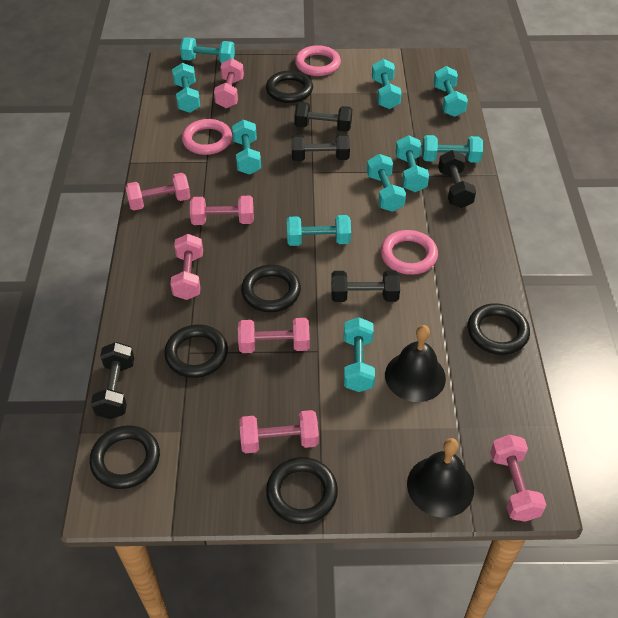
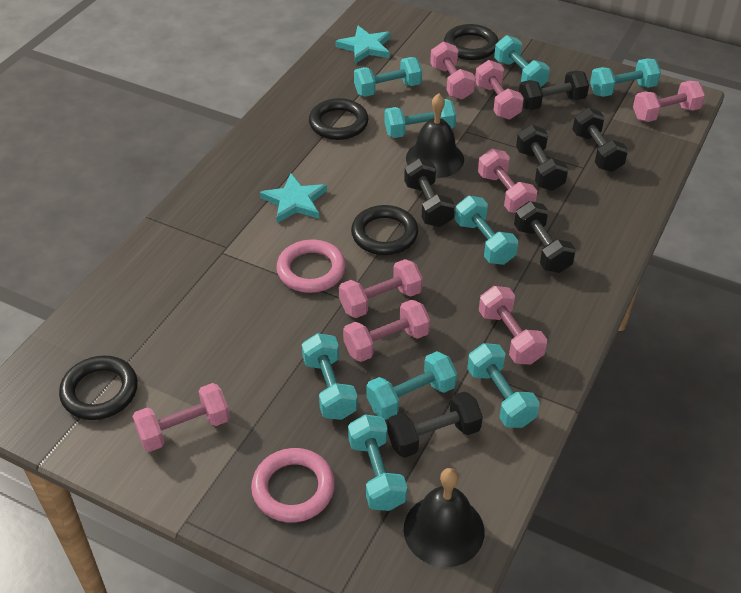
black dumbbell: [91,342,134,419] [291,134,350,161] [294,102,352,132] [331,270,400,302] [438,150,476,208] = 5 -> [387,391,483,458] [404,158,455,227] [514,201,576,273] [516,125,568,191] [519,71,589,110] [572,108,628,172] = 6
black ring: [90,425,160,489] [164,325,228,378] [241,265,301,312] [266,71,313,103] [266,457,338,524] [468,303,530,355] = 6 -> [59,355,138,420] [309,98,368,140] [351,205,418,255] [444,24,499,60] = 4
pink dumbbell: [125,173,190,211] [170,234,203,300] [190,196,254,225] [214,58,244,109] [238,318,310,353] [239,410,319,453] [490,435,546,522] = 7 -> [132,383,230,452] [339,259,423,318] [343,300,430,362] [430,41,476,100] [475,60,524,120] [478,149,537,213] [479,286,547,365] [633,81,705,122] = 8
pink ring: [182,119,232,155] [295,45,341,76] [381,230,438,275] = 3 -> [251,448,335,522] [276,240,346,293] = 2
turquoise dumbbell: [172,63,200,113] [180,37,235,63] [232,119,261,175] [287,215,351,246] [344,317,375,392] [367,154,406,212] [372,59,402,109] [395,135,429,192] [422,135,483,163] [433,66,468,117] = 10 -> [302,333,358,420] [348,414,407,511] [354,57,422,97] [366,351,457,420] [384,99,456,138] [455,196,518,265] [467,343,540,428] [494,35,550,88] [590,58,661,97] = 9
turquoise star: none = 0 -> [260,173,327,223] [335,26,390,64] = 2

